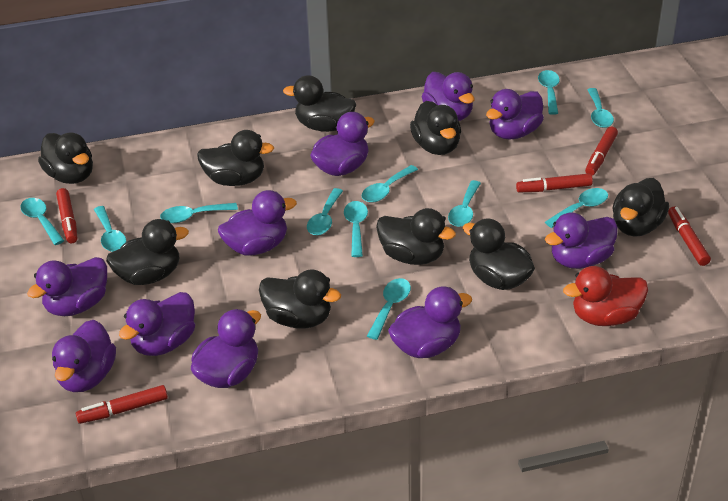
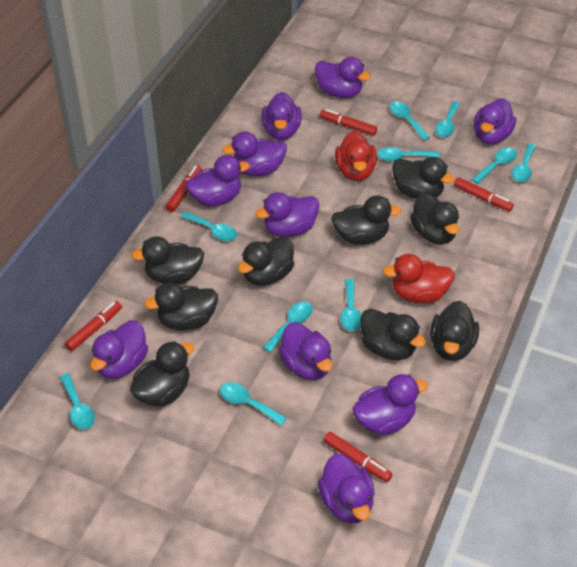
red duck: [563,266,648,326] = 1 -> [335,131,377,181] [383,254,455,303] = 2
turquoise spoon: [21,198,64,245] [94,206,126,252] [160,203,238,223] [307,188,343,235] [344,201,368,257] [362,165,418,203] [367,278,411,340] [448,180,481,227] [538,70,560,115] [545,188,608,228] [587,88,614,128] = 11 -> [60,373,95,430] [181,212,237,241] [220,382,287,426] [263,302,313,352] [340,279,361,331] [377,147,439,161] [390,102,430,141] [435,101,460,138] [471,147,517,184] [511,143,536,182] = 10

